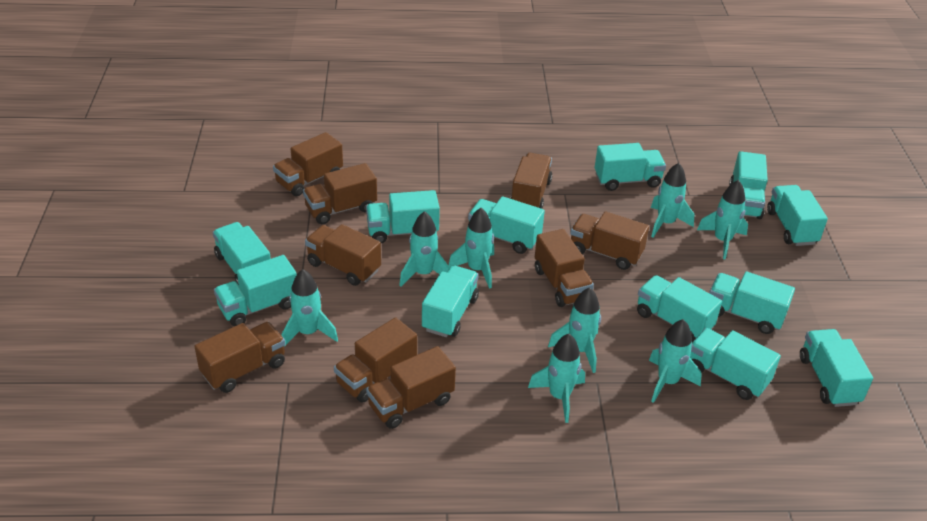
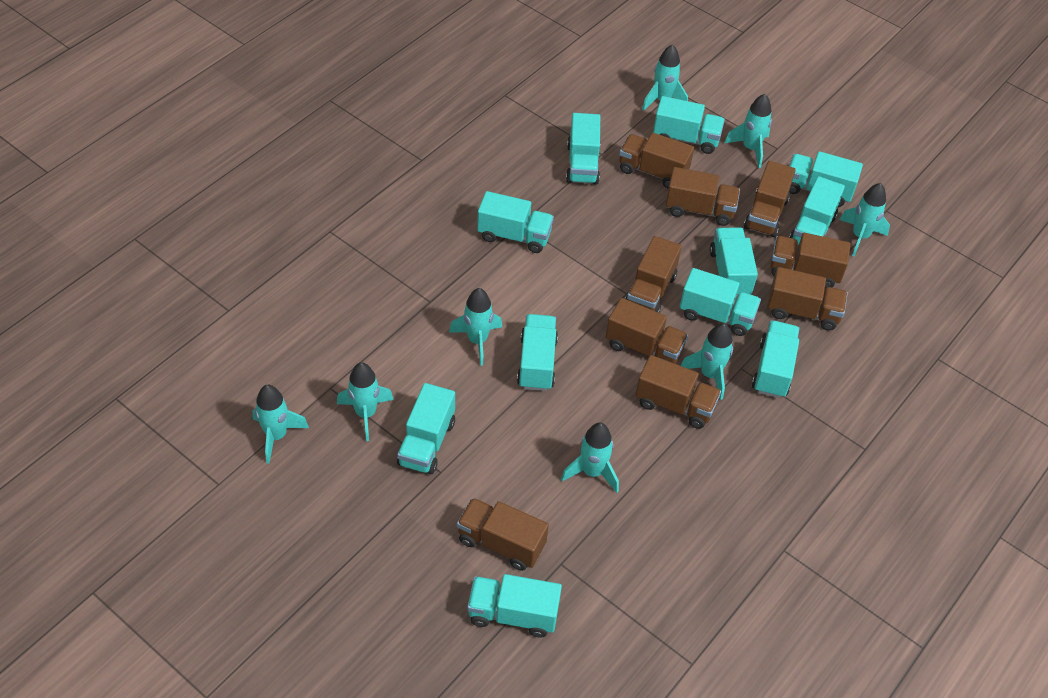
turquoise truck: [213,222,271,285] [214,255,297,326] [366,190,440,243] [422,265,479,337] [468,196,545,254] [595,143,666,191] [637,275,722,342] [690,328,781,400] [709,272,795,334] [729,151,768,219] [767,185,828,246] [800,329,873,407] = 12 -> [397,383,455,474] [467,574,562,638] [477,191,554,253] [517,314,558,391] [566,113,600,185] [653,96,725,154] [680,268,761,336] [709,227,758,297] [752,320,800,398] [789,151,863,207] [789,176,845,245] = 11

